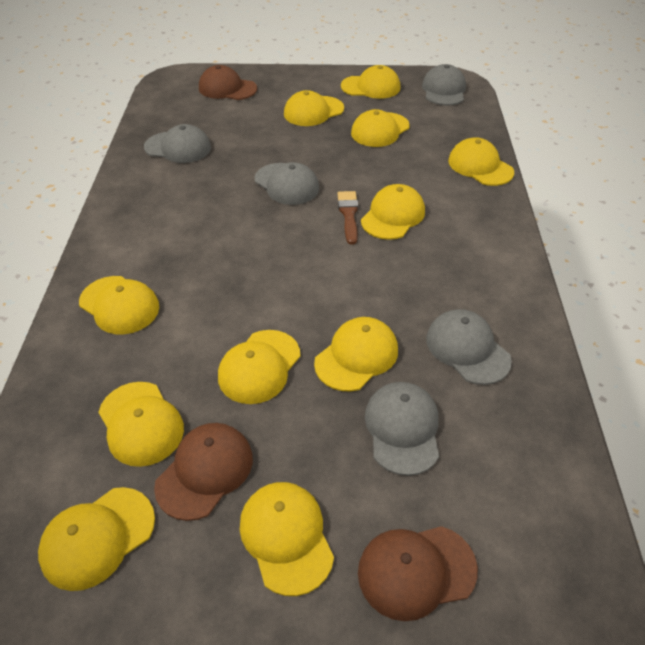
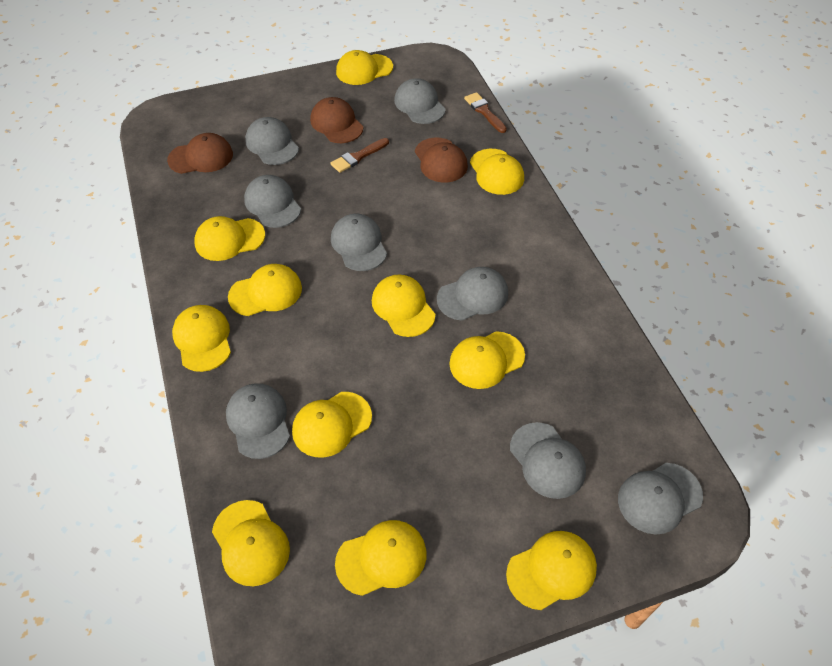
brown brush: [337,191,358,245] = 1 -> [331,138,389,173] [464,92,507,133] = 2
grey cap: [144,124,211,163] [255,162,319,205] [365,382,439,476] [422,64,466,105] [426,309,512,385] = 5 -> [226,383,290,459] [244,175,301,228] [245,117,299,165] [331,213,387,271] [394,78,446,124] [437,267,508,321] [510,422,586,499] [618,463,703,535] = 8

